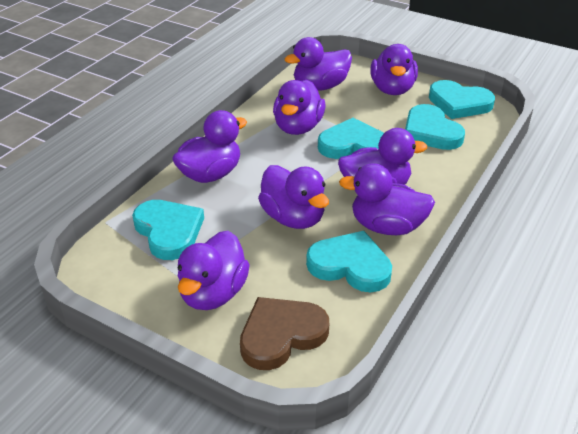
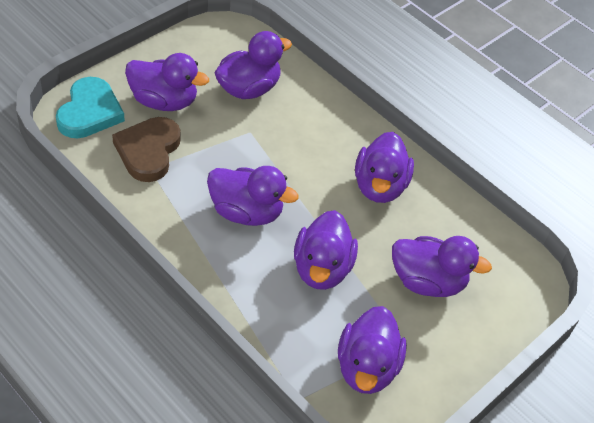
purple duck: [172,110,247,183] [178,231,250,310] [258,165,329,229] [273,80,326,135] [285,37,352,91] [338,128,427,185] [339,163,435,235] [370,44,418,95] = 8 -> [125,53,209,111] [207,166,299,226] [215,31,292,99] [294,210,358,290] [338,306,407,394] [355,132,414,203] [392,236,492,297] = 7
turquoise heart: [132,200,204,260] [306,231,392,292] [318,118,384,159] [405,104,465,150] [429,80,495,119] = 5 -> [56,77,125,138] = 1

